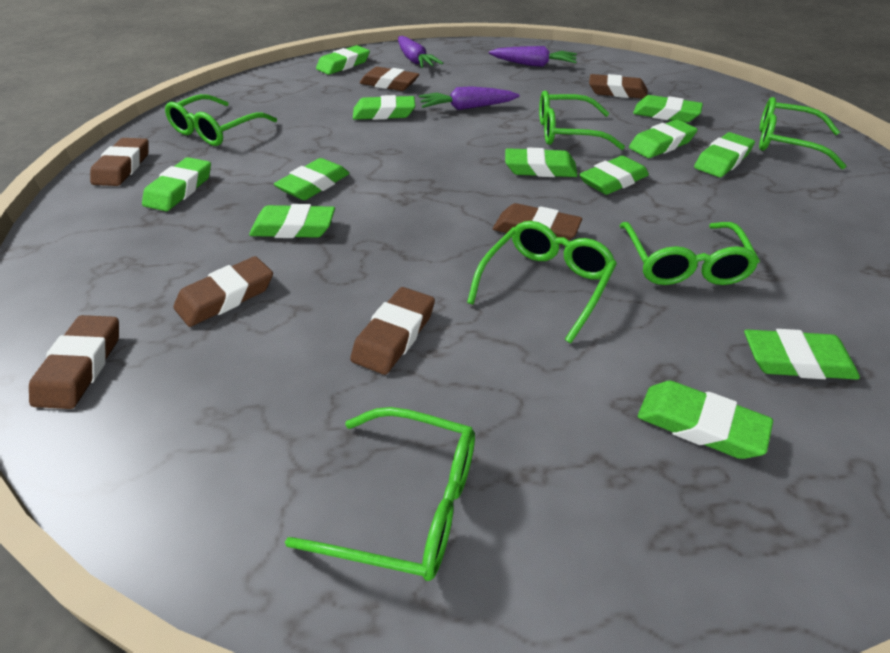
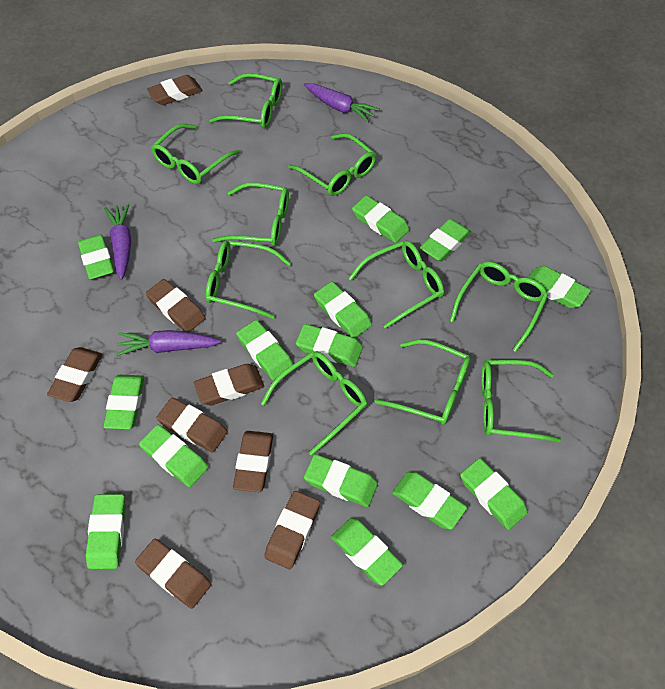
brown eraser: [29,315,119,409] [90,138,149,186] [174,256,273,327] [350,287,435,375] [360,67,419,91] [493,203,582,245] [589,74,648,99] = 7 -> [47,347,103,402] [135,539,211,609] [146,279,206,332] [147,75,203,105] [156,398,228,453] [194,364,264,405] [233,431,273,492] [264,491,320,569] = 8
green eraser: [142,157,211,211] [249,204,335,238] [274,158,350,200] [316,45,370,75] [353,95,415,120] [505,147,578,177] [579,156,649,195] [629,119,698,158] [633,95,703,122] [638,381,773,459] [694,132,755,177] [744,329,860,380] = 12 -> [78,235,114,280] [86,494,126,569] [103,375,144,429] [139,425,208,487] [236,320,293,381] [296,324,363,367] [304,454,378,507] [314,282,372,338] [331,518,403,586] [352,196,409,243] [392,472,467,530] [420,219,471,261] [460,458,528,530] [528,266,591,308] = 14
green glasses: [165,94,277,146] [285,407,475,581] [467,221,617,343] [539,90,625,150] [620,222,760,285] [759,97,847,169] = 6 -> [151,124,241,184] [205,240,291,319] [209,73,282,129] [212,182,289,246] [261,351,367,456] [288,133,376,196] [348,241,444,329] [374,339,471,425] [450,261,548,352] [481,360,561,443] = 10

